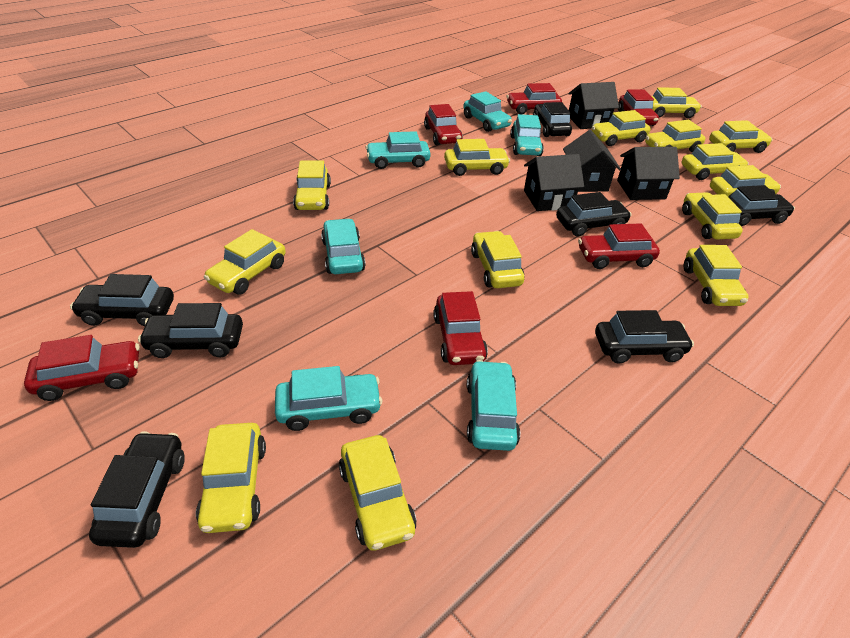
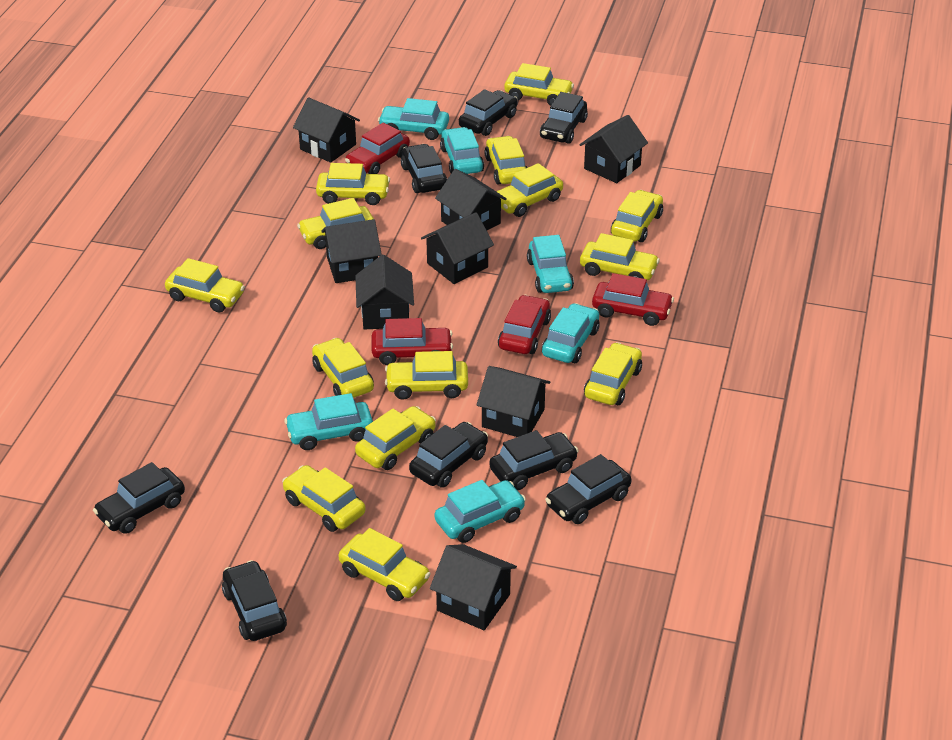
black car: [70,274,174,327] [89,431,185,548] [138,303,243,358] [533,102,572,137] [556,192,632,236] [595,310,694,364] [729,185,795,226] = 7 -> [93,462,185,534] [222,560,287,641] [401,144,447,193] [409,422,488,488] [459,89,518,136] [489,430,579,490] [540,92,588,144] [545,454,631,524] = 8
black house: [524,154,584,211] [563,130,621,192] [569,82,619,129] [617,147,680,200] = 4 -> [293,97,360,163] [321,219,382,283] [355,255,414,330] [421,212,494,284] [430,544,517,630] [435,169,507,230] [477,366,551,437] [580,115,648,183] = 8
red car: [24,335,140,401] [424,104,463,145] [433,291,488,365] [507,83,562,114] [578,223,660,269] [618,89,659,126] = 6 -> [345,123,410,174] [372,318,453,365] [498,295,551,354] [592,273,674,326] = 4

